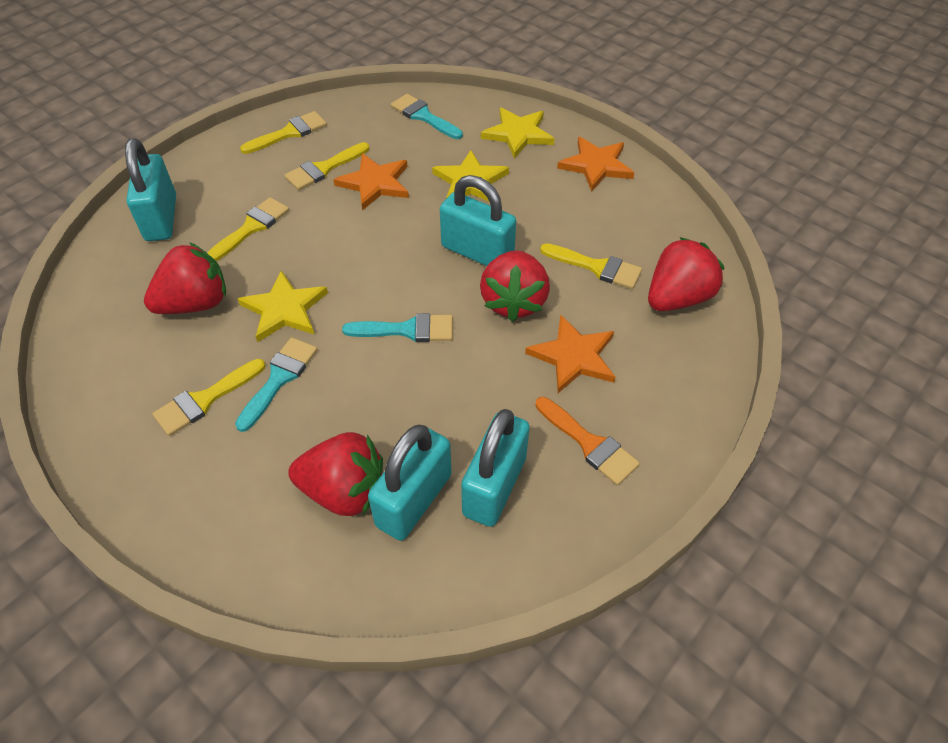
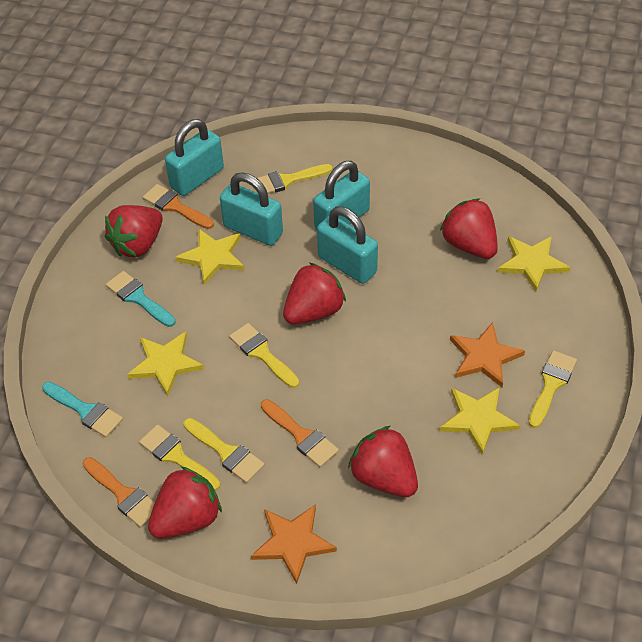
orange brush: [535,397,640,485] = 1 -> [83,457,155,528] [143,184,214,229] [261,399,339,467] = 3
orange star: [333,153,409,211] [525,315,616,393] [557,137,634,192] = 3 -> [251,504,337,584] [450,322,525,387] = 2
red strawberry: [144,242,226,314] [288,432,383,516] [480,250,550,322] [648,237,725,311] = 4 -> [105,205,163,257] [148,466,222,539] [283,263,346,325] [348,426,418,497] [440,198,498,259] = 5
turquoise brush: [235,337,318,432] [342,313,453,342] [391,94,463,139] = 3 -> [42,382,123,437] [106,271,176,327] = 2
yellow star: [238,270,328,342] [432,150,509,201] [481,108,554,159] = 3 -> [127,332,204,396] [175,228,245,285] [440,387,520,455] [497,236,570,292] = 4

